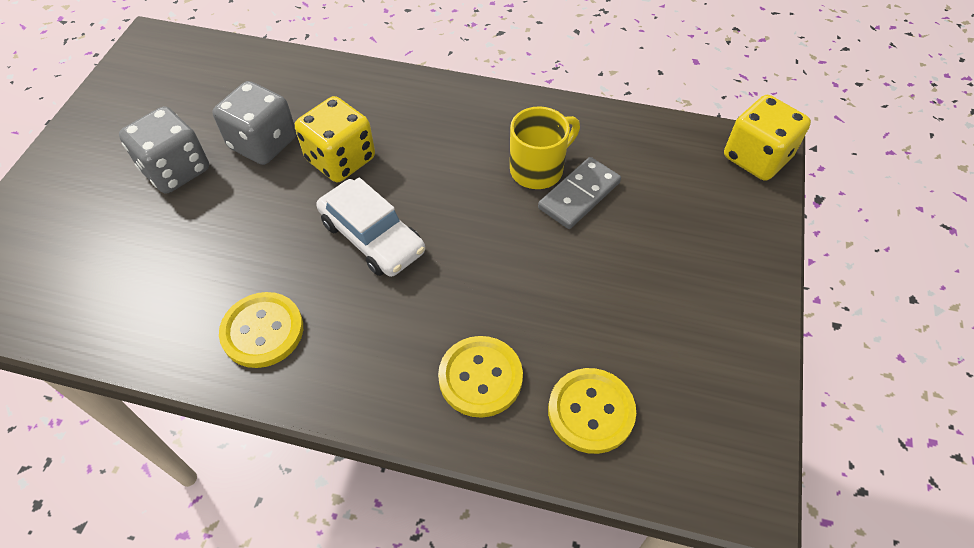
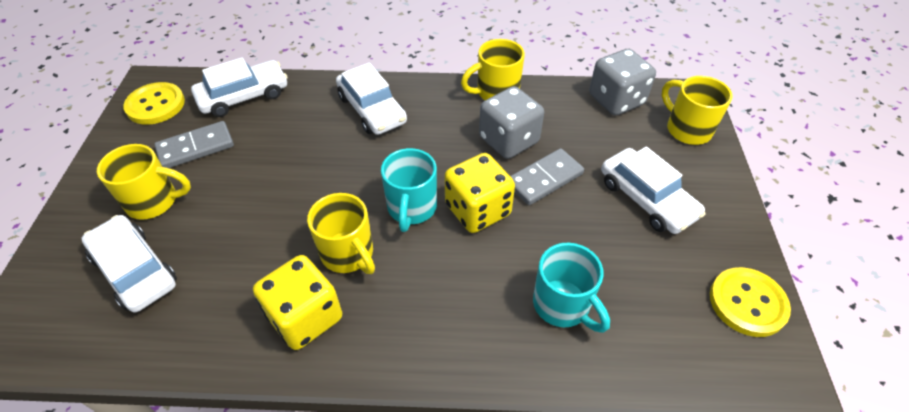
grey domino: [538,157,621,229] = 1 -> [154,121,234,168] [510,148,584,205] = 2
turquoise mug: none = 0 -> [381,148,437,232] [533,243,610,333] = 2
white car: [316,178,425,277] = 1 -> [81,215,177,312] [191,57,288,117] [336,63,407,135] [601,147,706,234] = 4
yellow button: [219,292,303,368] [438,336,523,418] [548,368,636,454] = 3 -> [123,82,185,125] [710,267,791,337] = 2
yellow mug: [510,106,580,189] = 1 -> [97,144,191,220] [307,193,375,274] [461,39,525,100] [662,76,733,145] = 4

